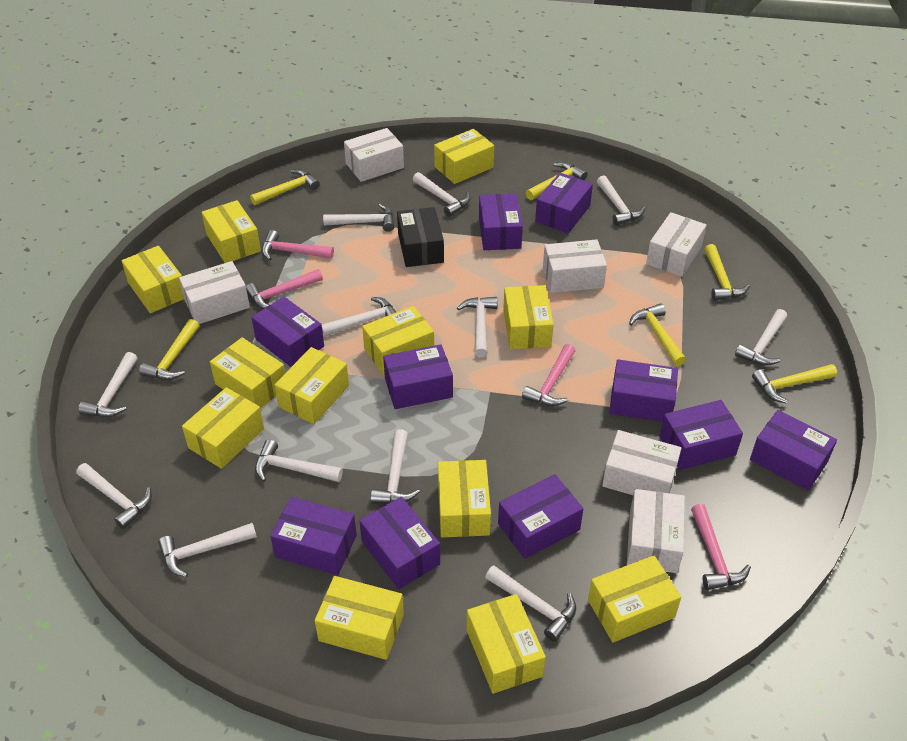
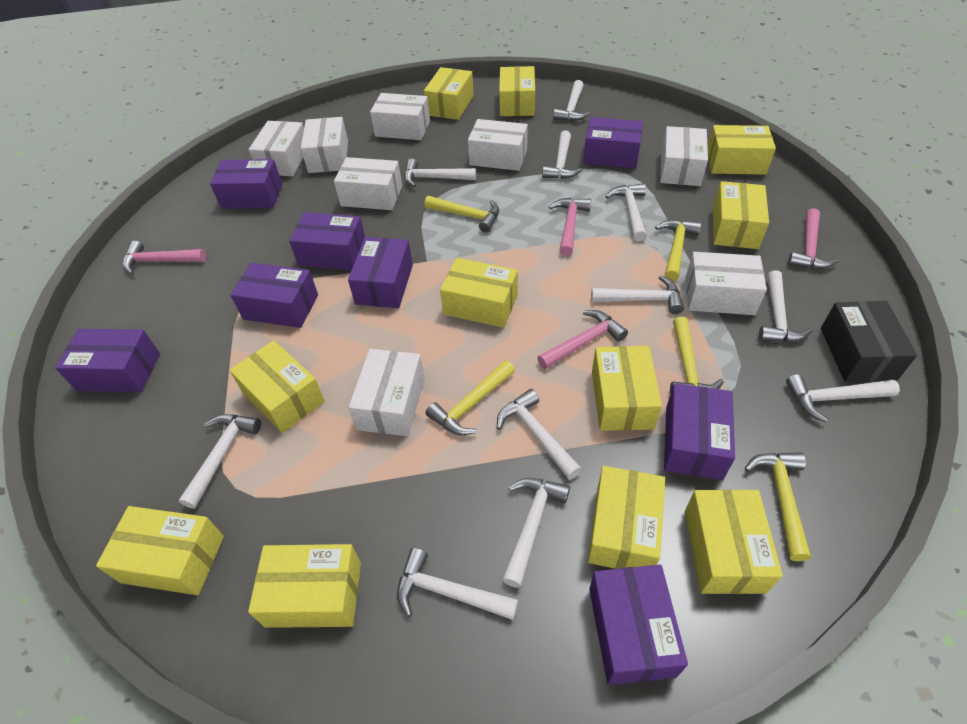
purple box: [251,296,324,367] [270,497,357,575] [359,497,440,589] [383,344,453,409] [479,194,523,250] [498,474,583,559] [535,173,593,233] [609,359,678,422] [660,400,743,470] [750,410,837,491] = 10 -> [55,329,160,392] [210,159,282,209] [231,263,318,328] [289,212,365,270] [348,237,413,308] [583,117,643,169] [589,565,688,685] [664,383,735,480] = 8
white box: [179,261,250,324] [344,128,404,182] [543,239,607,293] [602,430,681,495] [627,489,685,573] [646,212,707,277] = 6 -> [249,121,304,176] [301,117,348,173] [334,157,402,210] [349,349,425,436] [370,93,430,140] [468,119,528,171] [660,126,708,186] [686,252,767,315] = 8
white hammer: [76,463,152,529] [78,352,138,417] [158,523,257,577] [255,439,343,482] [322,297,396,337] [323,204,394,232] [370,429,420,503] [413,172,470,217] [457,297,498,357] [485,565,576,642] [597,175,645,226] [735,309,787,366] = 12 -> [179,414,261,509] [397,548,518,620] [404,159,476,187] [497,389,582,480] [502,478,570,588] [542,130,582,179] [553,80,590,121] [591,275,684,314] [605,183,647,241] [759,270,812,342] [786,374,900,422] = 11
yellow box: [121,246,184,313] [182,387,264,469] [202,200,261,263] [210,337,285,409] [275,347,349,424] [315,576,404,660] [362,306,434,375] [434,129,494,184] [438,460,491,537] [467,594,546,694] [503,285,553,349] [588,555,681,643] = 12 -> [96,506,224,595] [230,340,325,433] [248,544,361,628] [424,67,474,120] [440,258,518,328] [499,66,535,116] [588,466,665,569] [592,346,662,431] [685,489,783,594] [708,125,776,175] [713,181,769,249] = 11
yellow hammer: [139,319,199,380] [250,169,320,205] [526,162,587,200] [629,303,686,366] [704,244,750,301] [752,364,837,404] = 6 -> [424,196,499,233] [425,360,515,435] [655,219,701,281] [670,317,724,395] [745,452,811,561] = 5

